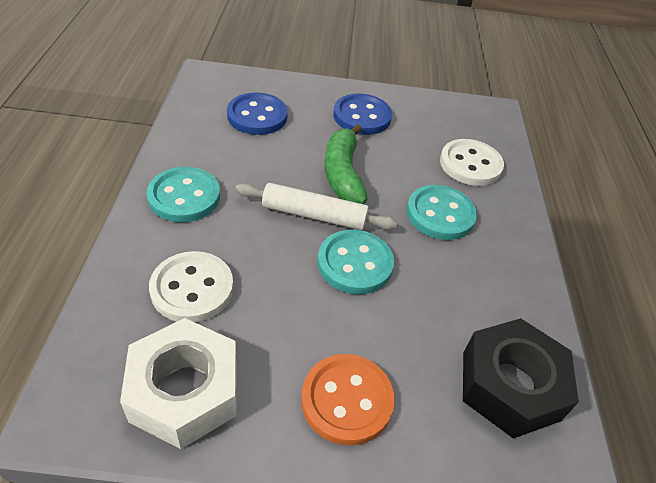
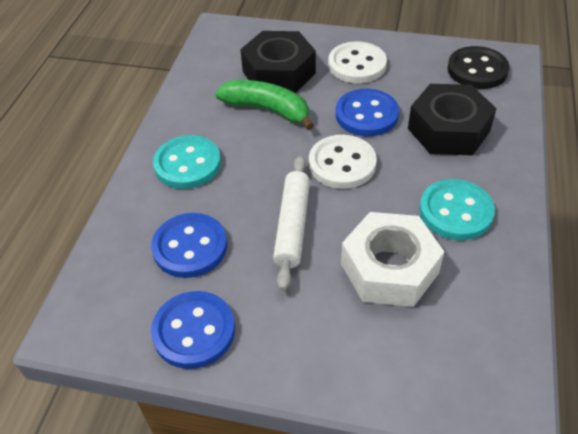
black button: none = 0 -> [447,46,510,89] = 1
black nut: [463,318,579,438] = 1 -> [240,31,316,93] [408,84,497,156] = 2
blue button: [227,92,288,135] [333,93,392,135] = 2 -> [151,213,227,278] [151,291,235,369] [336,89,399,136] = 3
orange button: [301,354,395,445] = 1 -> none = 0
turquoise button: [147,167,220,222] [317,230,394,294] [406,185,477,240] = 3 -> [153,135,221,189] [419,179,495,240] = 2

